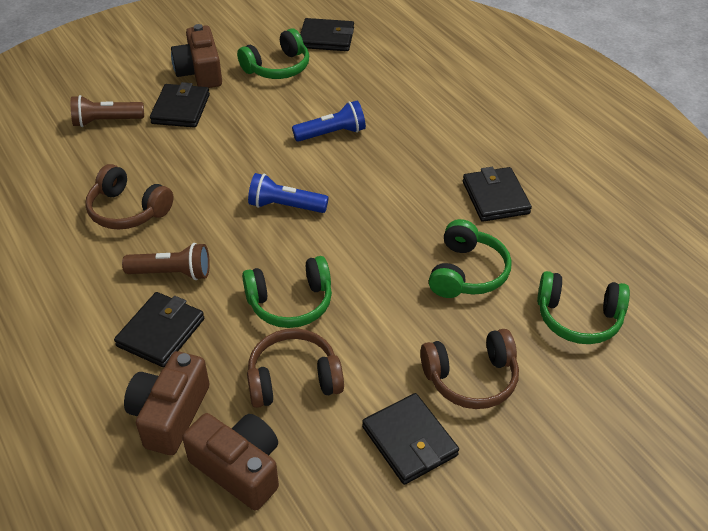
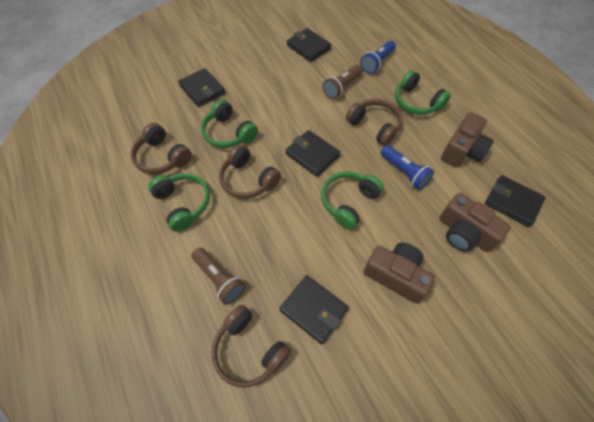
brown headphones: [85,164,174,230] [247,328,344,408] [420,329,519,409] = 3 -> [131,123,192,174] [211,305,291,388] [219,144,281,199] [346,98,402,146] = 4

